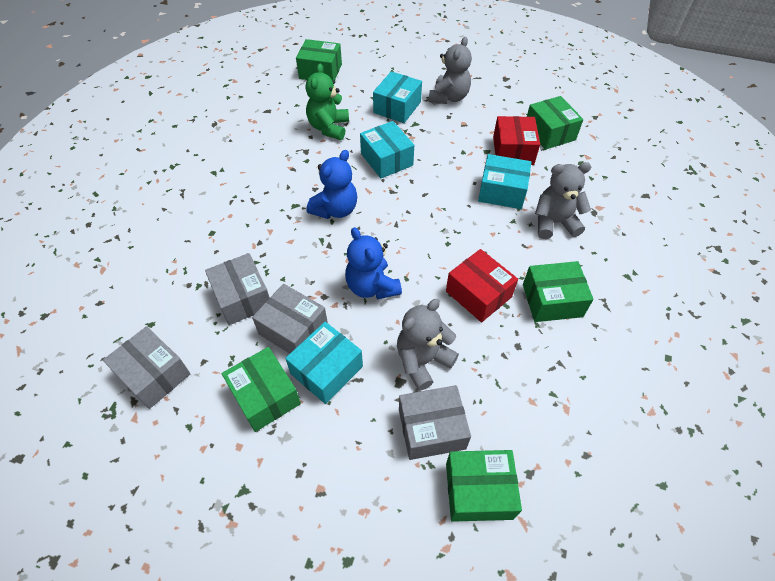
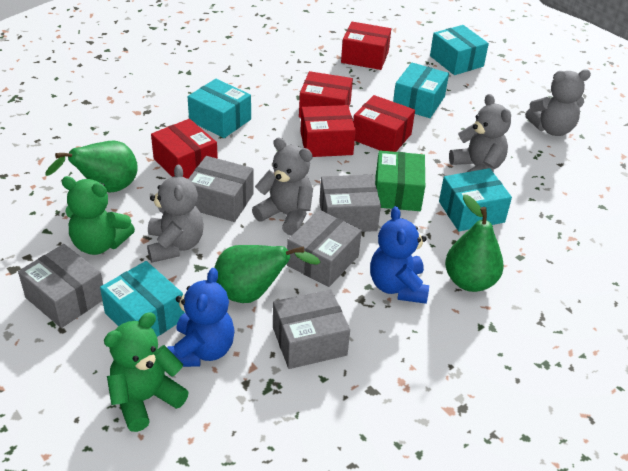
green box: [222,347,301,432] [296,39,342,81] [446,450,522,522] [523,261,594,322] [527,96,583,150] = 5 -> [375,150,425,211] = 1
green pear: none = 0 -> [46,141,138,193] [215,245,320,303] [445,195,504,292] = 3
green teddy bear: [306,63,349,140] = 1 -> [62,176,135,255] [104,312,189,432] = 2
grey box: [103,326,191,409] [205,253,270,325] [252,284,328,354] [399,385,471,460] = 4 -> [18,244,103,328] [188,156,254,222] [273,289,350,369] [287,210,362,287] [319,175,381,232] = 5
grey teddy bear: [397,299,459,391] [428,37,472,104] [535,162,591,239] = 3 -> [147,165,204,263] [252,138,313,235] [449,94,511,173] [525,69,591,136] = 4
red box: [446,249,518,322] [493,116,540,165] = 2 -> [151,119,218,179] [299,71,353,118] [300,105,356,157] [341,22,391,70] [353,95,415,152] = 5
turquoise box: [285,322,363,404] [360,121,414,178] [373,71,422,123] [478,154,532,209] = 4 -> [100,261,185,337] [188,79,251,138] [393,63,449,118] [430,25,489,75] [439,168,512,231] = 5

